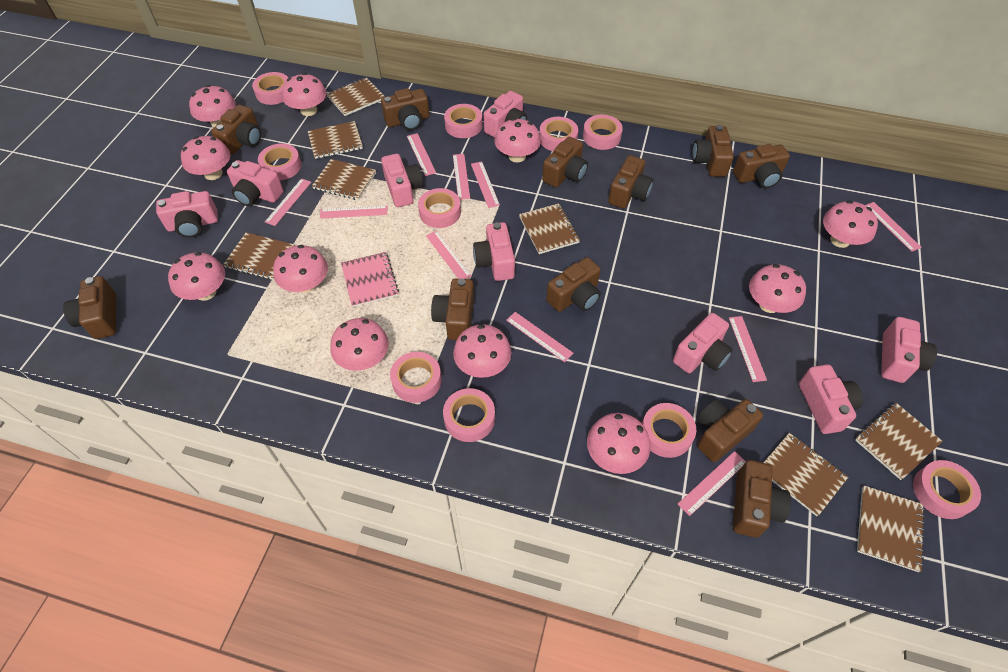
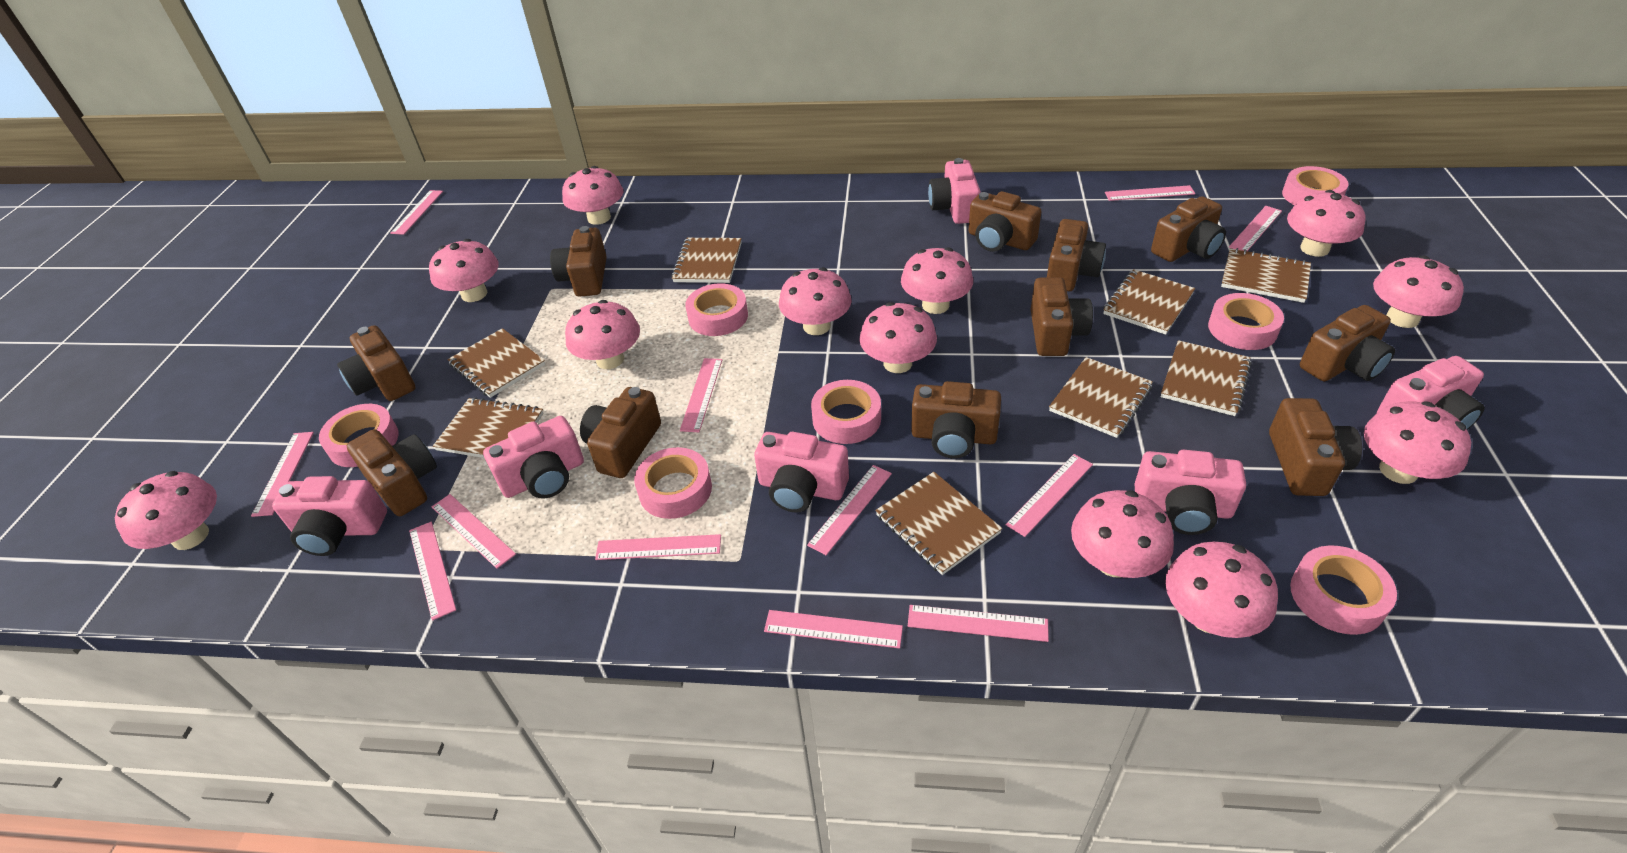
pink camera: [156,191,218,238] [227,160,283,206] [381,154,423,207] [473,222,515,281] [484,91,527,138] [673,313,733,373] [799,364,863,434] [881,317,937,383] = 8 -> [272,476,387,556] [483,416,584,498] [754,432,849,513] [928,158,981,224] [1134,450,1246,535] [1377,356,1485,430] = 6
pink mushroom: [168,252,225,301] [181,136,230,180] [189,85,236,127] [273,245,328,293] [282,73,326,116] [330,318,389,371] [453,324,511,378] [495,118,541,162] [587,413,650,474] [749,264,806,313] [823,200,878,248] = 11 -> [115,471,217,550] [429,239,499,302] [562,166,623,225] [565,300,640,369] [779,267,852,335] [859,302,937,373] [901,247,973,314] [1071,490,1174,578] [1165,542,1278,638] [1287,190,1365,257] [1364,401,1471,484] [1373,255,1464,328] = 12
pink notebook: [341,252,399,307] = 1 -> none = 0
pink ruler: [265,179,311,226] [320,205,387,219] [407,133,436,176] [426,231,472,279] [453,154,470,200] [471,161,500,208] [506,312,573,362] [678,451,746,516] [729,316,767,382] [865,202,922,252] = 10 -> [251,432,314,517] [391,190,443,235] [409,522,456,621] [432,494,516,569] [595,534,721,560] [680,358,722,432] [764,610,903,649] [807,465,892,555] [908,605,1049,642] [1006,454,1093,537] [1105,185,1195,201] [1229,206,1282,251] = 12
pink tape: [252,72,288,105] [258,143,301,180] [390,352,442,403] [418,188,461,228] [443,388,495,442] [444,104,482,138] [539,117,578,151] [583,115,623,150] [642,403,696,458] [913,460,981,519] = 10 -> [319,404,399,467] [634,447,712,519] [685,283,748,336] [811,380,881,444] [1208,293,1284,350] [1282,166,1349,205] [1290,545,1397,635] = 7

